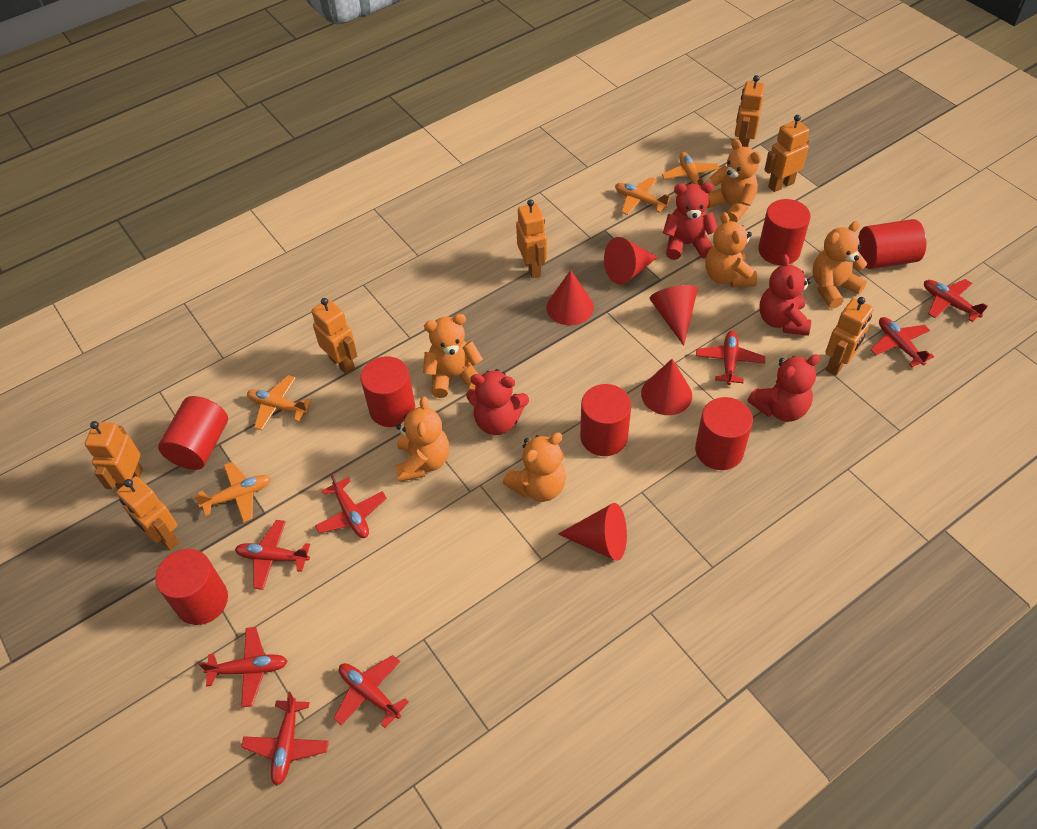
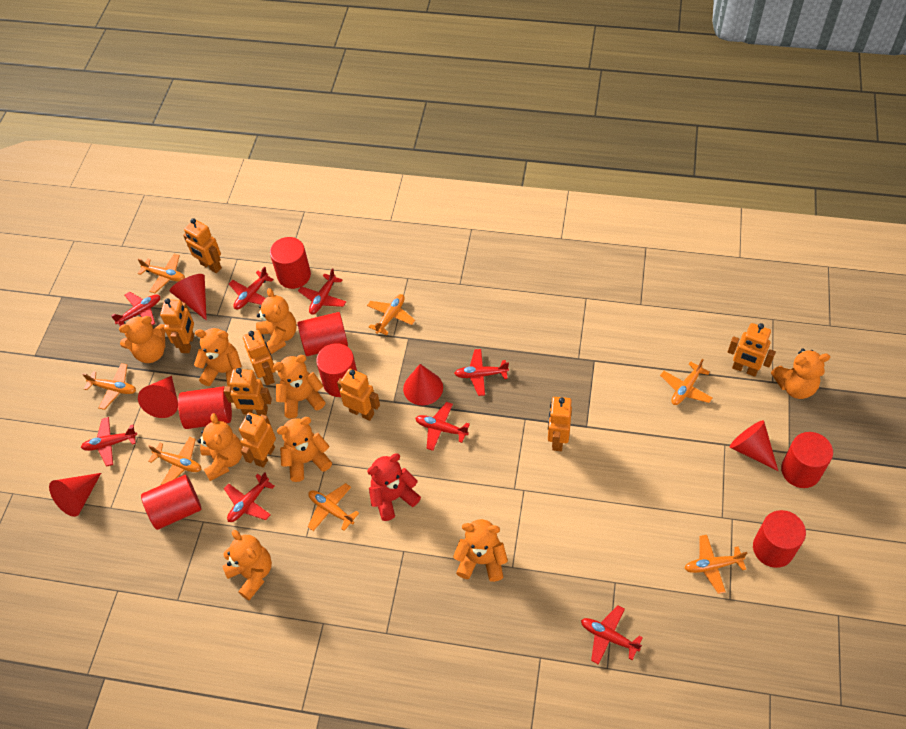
orange plane: [194,462,271,523] [247,375,312,430] [615,177,671,215] [662,152,720,186] = 4 -> [82,363,136,410] [137,254,185,293] [148,437,201,485] [308,483,359,531] [367,294,415,335] [660,359,712,405] [684,535,747,594] = 7
orange robot: [85,421,143,489] [116,476,180,551] [311,298,357,374] [516,199,547,278] [735,75,765,147] [764,115,810,192] [825,297,873,376] = 7 -> [160,298,194,353] [183,218,222,273] [224,368,272,415] [239,413,276,468] [243,330,276,386] [337,369,380,421] [548,397,572,451] [728,323,776,377] = 8
orange teddy bear: [395,397,449,482] [423,314,483,398] [503,432,566,502] [706,212,757,288] [707,139,761,222] [812,221,867,309] = 6 -> [119,316,165,363] [194,328,242,386] [197,413,243,481] [222,530,272,600] [256,288,297,354] [273,355,326,419] [277,417,332,482] [453,519,508,582] [771,348,830,399] = 9
red teddy bear: [466,369,529,435] [663,182,718,260] [747,354,820,422] [759,254,811,336] = 4 -> [367,453,421,521] = 1

